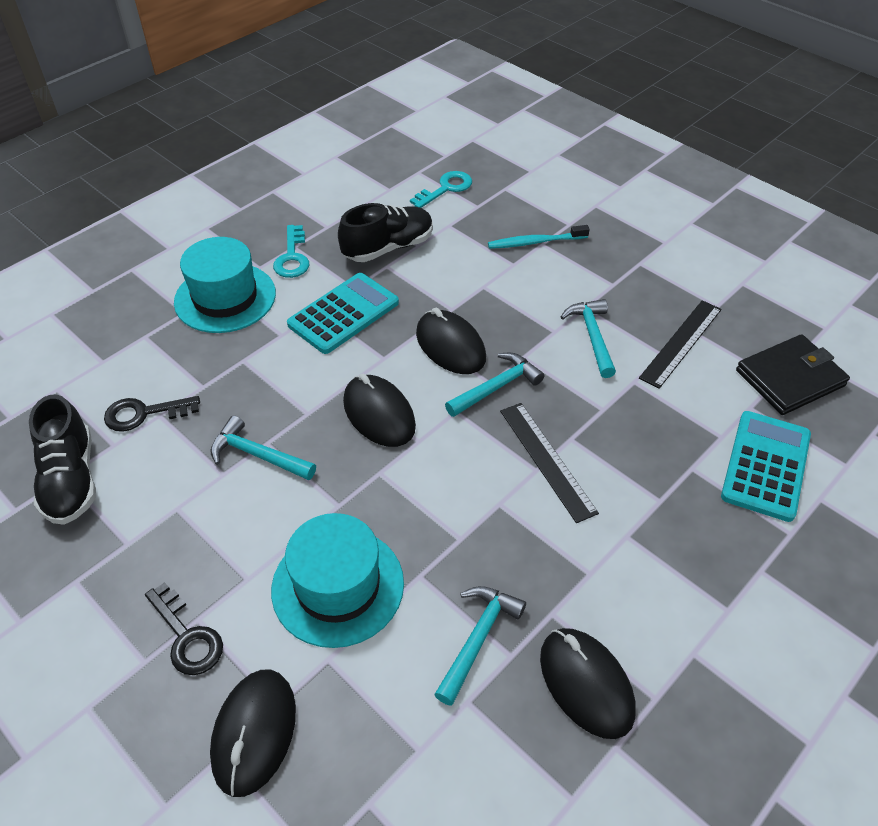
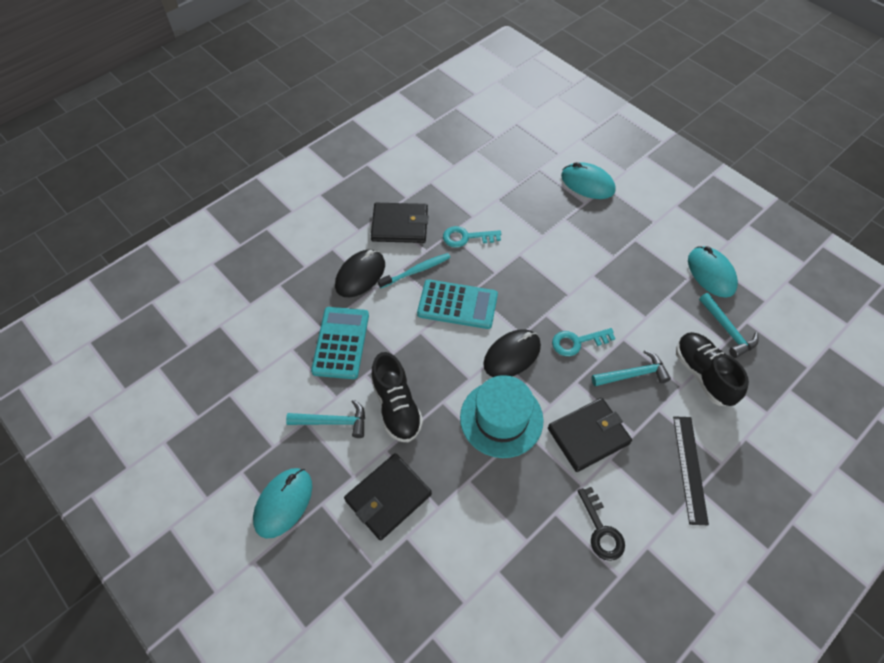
black key: [104,396,200,432] [145,582,223,675] = 2 -> [578,487,625,561] = 1
black mouse: [210,669,296,797] [343,373,416,447] [416,308,486,374] [540,628,636,739] = 4 -> [335,250,385,297] [483,329,541,377] = 2
black ruler: [500,403,599,523] [639,300,722,389] = 2 -> [673,416,709,525] = 1
black wallet: [736,334,850,415] = 1 -> [344,453,432,541] [371,203,428,243] [548,398,632,472] = 3
turquoise hammer: [210,415,316,480] [434,586,526,706] [445,353,544,417] [561,299,616,378] = 4 -> [286,400,365,438] [592,350,671,386] [699,293,759,358] = 3
turquoise hat: [174,237,276,333] [271,513,404,648] = 2 -> [460,375,544,458] = 1
turquoise mouse: none = 0 -> [253,468,312,539] [561,162,616,199] [688,246,738,298] = 3

